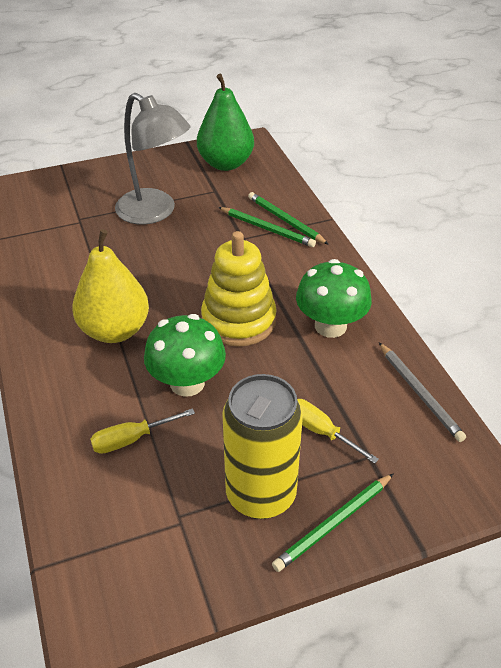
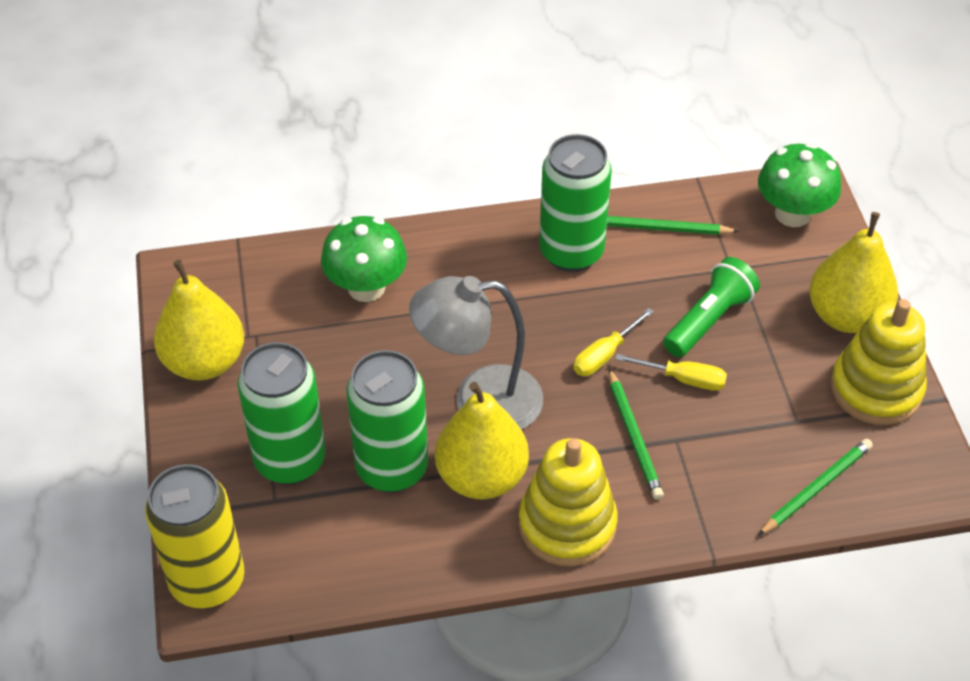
green can: none = 0 -> [238,342,326,485] [346,350,428,493] [539,134,612,272] = 3
green flashlight: none = 0 -> [663,257,760,357] = 1
green pear: [197,74,254,171] = 1 -> none = 0
grey pencil: [379,342,466,442] = 1 -> none = 0
yellow pear: [72,229,149,343] = 1 -> [154,259,244,380] [435,382,529,499] [809,212,898,333] = 3
yellow stacking toy: [201,231,277,347] = 1 -> [519,438,618,566] [830,299,927,425] = 2

